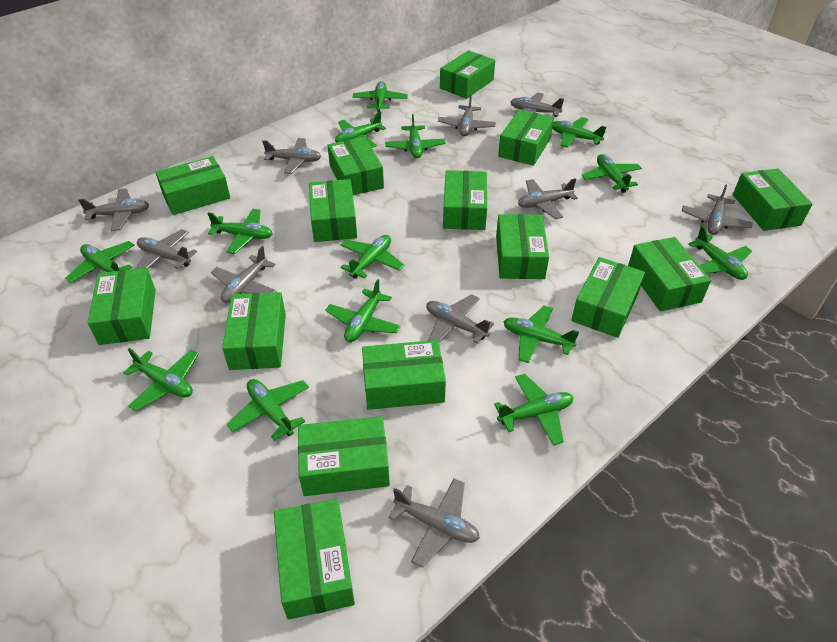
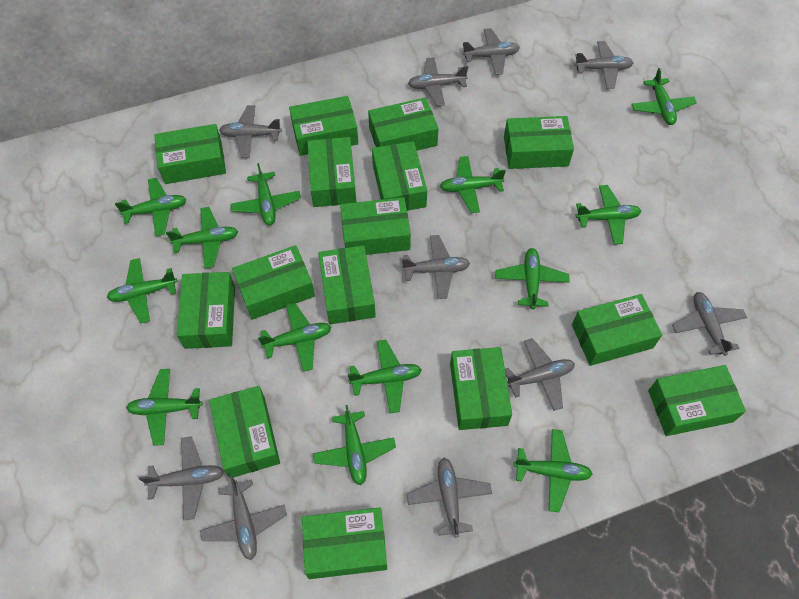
green plane: [65,241,135,283] [123,348,199,411] [207,209,273,254] [227,379,309,441] [325,279,401,342] [335,111,386,148] [340,235,405,279] [353,81,408,112] [385,114,446,158] [494,374,573,446] [503,305,579,363] [552,117,606,148] [581,154,642,193] [688,226,752,280] = 14 -> [107,258,178,323] [115,178,186,236] [126,369,203,446] [166,207,238,268] [231,163,301,226] [258,302,331,372] [313,405,396,485] [348,340,422,414] [440,156,506,213] [495,248,570,309] [514,429,593,512] [576,185,641,245] [631,68,697,125] = 13

